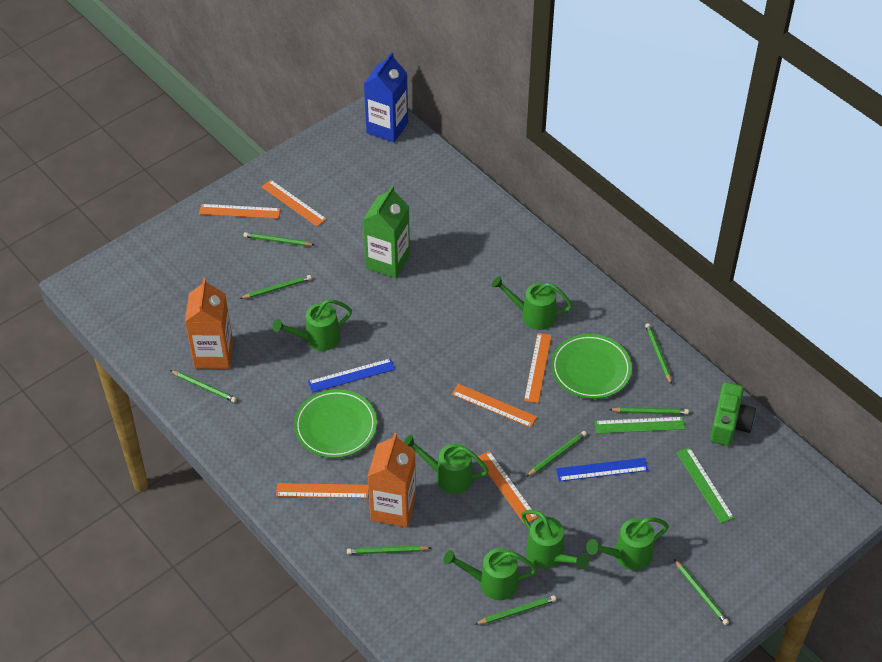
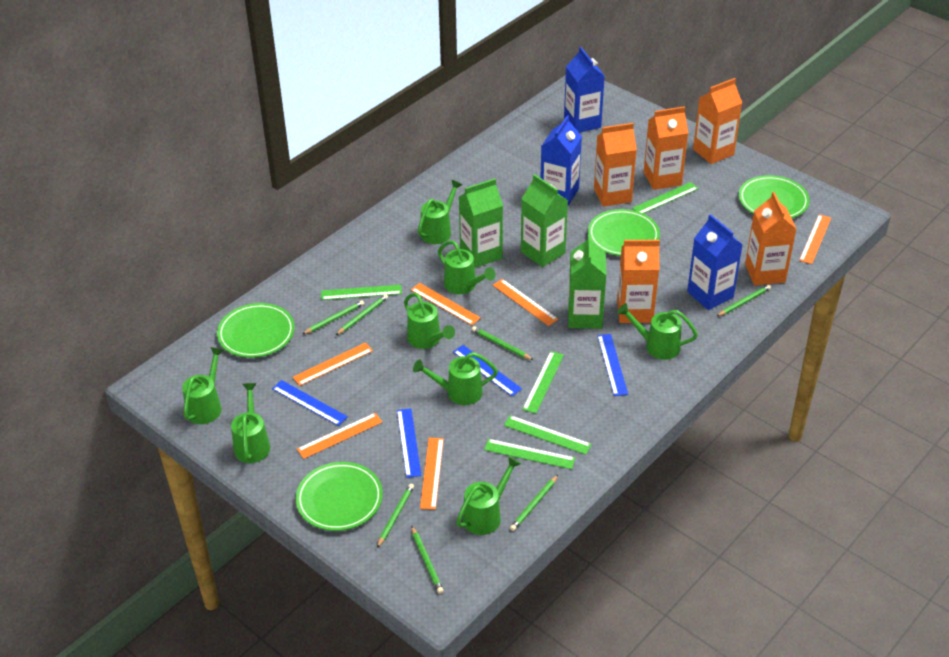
blue carton: [364,52,408,143] = 1 -> [540,115,582,206] [564,47,605,133] [687,214,743,310] = 3
blue ruler: [308,358,395,393] [556,458,648,482] = 2 -> [272,380,348,426] [397,408,422,478] [453,345,522,396] [597,334,628,396] = 4
green camera: [710,382,756,446] = 1 -> none = 0
green carton: [363,185,410,278] = 1 -> [459,178,503,268] [521,174,568,267] [568,234,606,329] = 3
green pencil: [170,370,237,402] [240,275,312,299] [244,232,314,246] [347,545,431,554] [475,595,556,625] [526,431,587,477] [609,407,689,415] [645,323,672,385] [674,559,729,625] = 9 -> [303,300,364,334] [336,294,388,335] [377,484,414,548] [411,526,444,594] [472,326,533,360] [510,475,558,531] [716,285,771,317] = 7
green plate: [294,389,377,458] [551,334,632,399] = 2 -> [217,303,295,358] [296,462,383,531] [588,209,660,256] [739,175,810,218] = 4
green ruler: [595,417,685,434] [676,447,734,523] = 2 -> [321,285,402,300] [484,439,575,469] [504,415,592,455] [522,351,564,414] [632,182,699,213] = 5
green watering can: [273,299,352,351] [404,435,489,494] [443,548,537,600] [491,276,572,330] [521,510,589,569] [586,517,669,570] = 6 -> [182,347,224,424] [231,383,270,463] [404,293,455,349] [413,352,498,405] [418,180,462,244] [438,241,495,294] [456,456,521,535] [617,303,698,360] = 8
orange carton: [185,278,233,369] [367,433,416,528] = 2 -> [594,123,637,207] [617,240,660,323] [644,106,688,190] [693,78,742,164] [745,192,796,285] = 5

